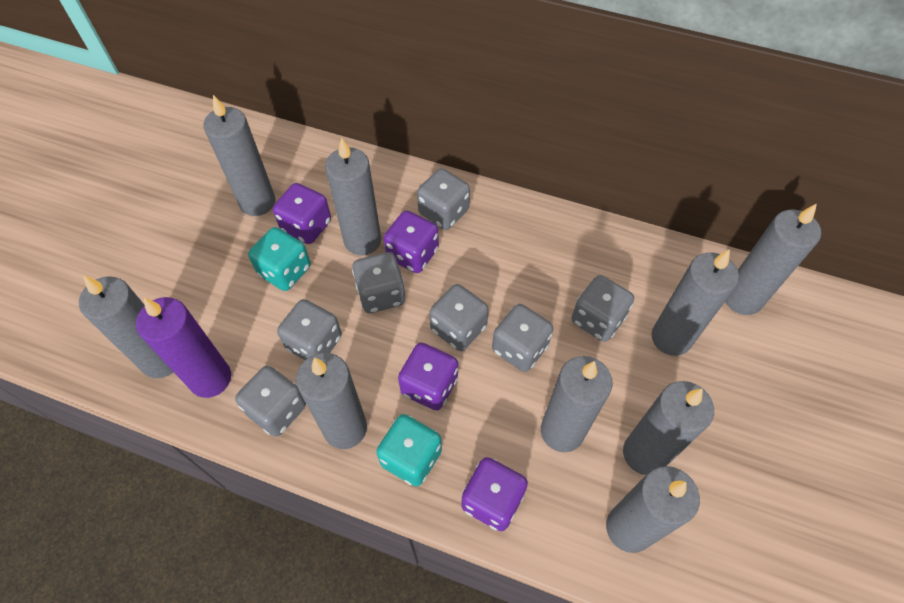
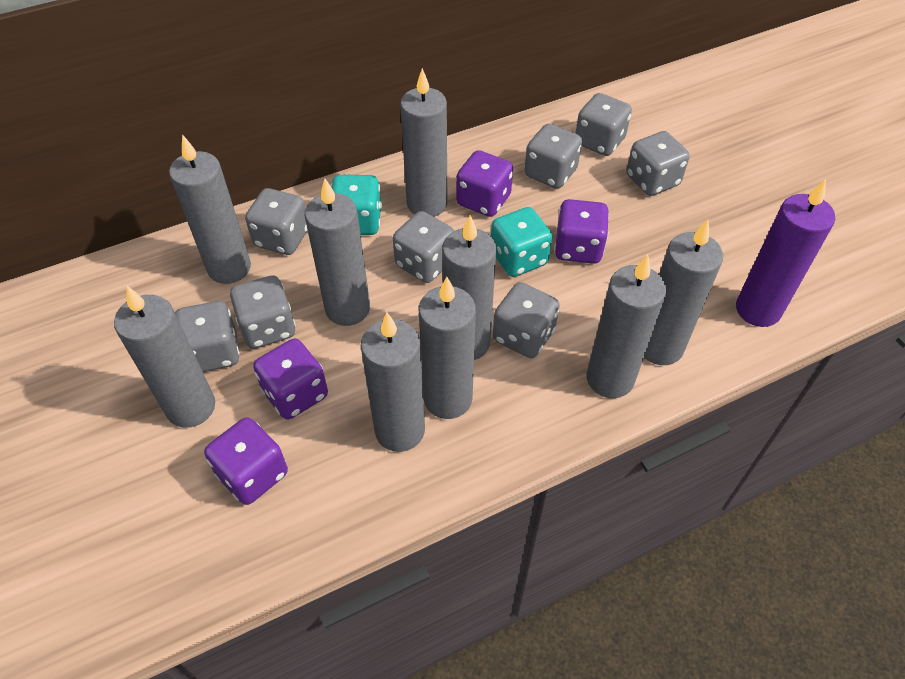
grey dice: [235,366,306,437] [277,299,342,360] [352,252,405,313] [417,168,470,230] [429,284,489,351] [492,304,553,372] [571,275,634,342] = 7 -> [175,301,240,372] [230,275,296,348] [245,188,308,255] [393,211,454,283] [493,282,560,358] [525,124,582,189] [575,93,632,156] [626,131,690,196] = 8

